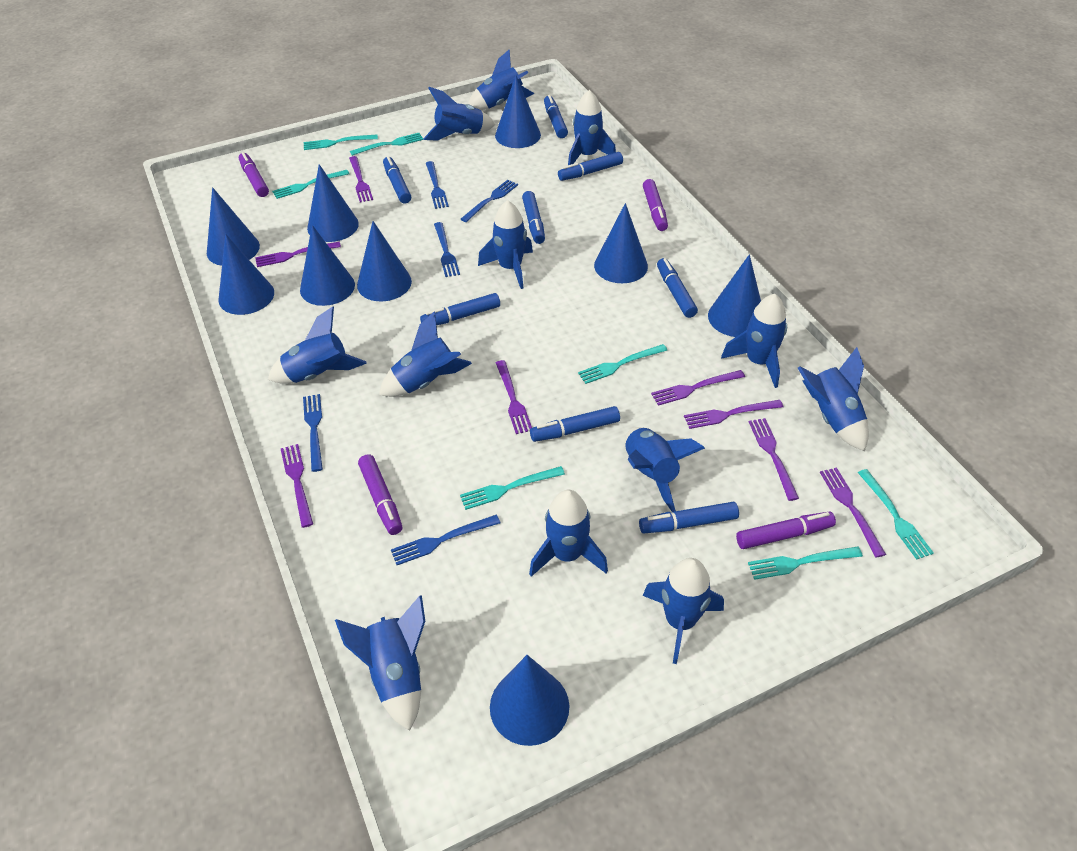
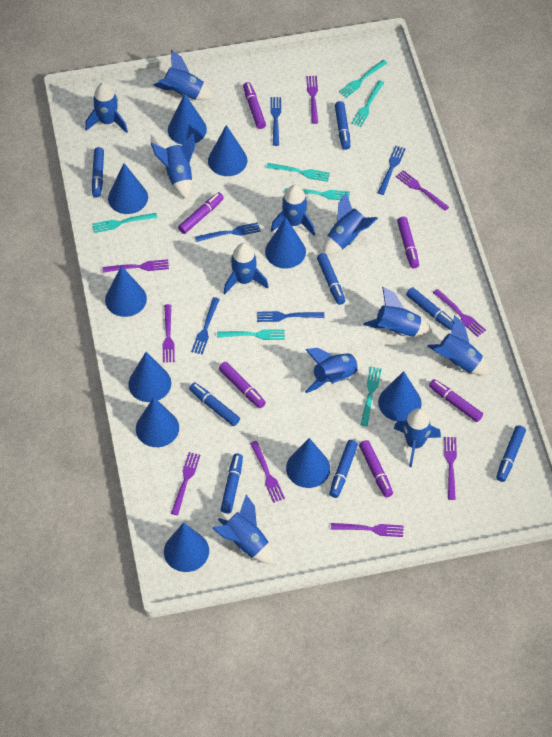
blue cone: [207,187,260,266] [219,234,274,315] [300,225,355,306] [307,164,359,242] [357,221,412,301] [490,655,569,746] [495,76,541,148] [594,203,648,283] [708,254,761,337] = 9 -> [105,266,147,317] [108,163,148,214] [128,352,171,402] [136,397,179,447] [164,523,209,572] [168,94,207,145] [208,125,247,176] [265,218,306,269] [286,438,330,488] [378,371,422,421] = 10
blue rocket: [268,306,367,384] [335,595,425,731] [379,311,472,397] [423,87,495,141] [468,50,534,110] [478,200,533,289] [529,490,608,577] [568,90,616,165] [625,427,705,513] [643,558,724,664] [721,294,787,388] [798,347,869,451] = 12 -> [85,82,128,133] [151,134,195,199] [153,50,214,100] [212,495,274,564] [224,243,269,294] [271,185,315,236] [305,348,364,393] [323,193,378,255] [363,287,432,337] [394,408,441,467] [427,315,490,376] = 11
purple fork: [255,242,341,267] [281,444,313,528] [349,156,373,202] [496,360,532,434] [651,370,745,406] [684,400,783,429] [749,418,799,501] [820,468,886,558] = 8 -> [102,259,169,273] [163,304,175,363] [171,452,200,515] [250,441,285,503] [306,76,318,124] [331,523,404,537] [396,170,449,211] [433,289,486,337] [444,437,457,500] = 9
purple marker: [239,152,269,197] [358,454,402,535] [643,179,668,231] [736,512,836,549] = 4 -> [178,192,224,234] [219,362,266,408] [243,82,266,129] [359,440,393,497] [397,217,419,268] [429,379,483,422] = 6

